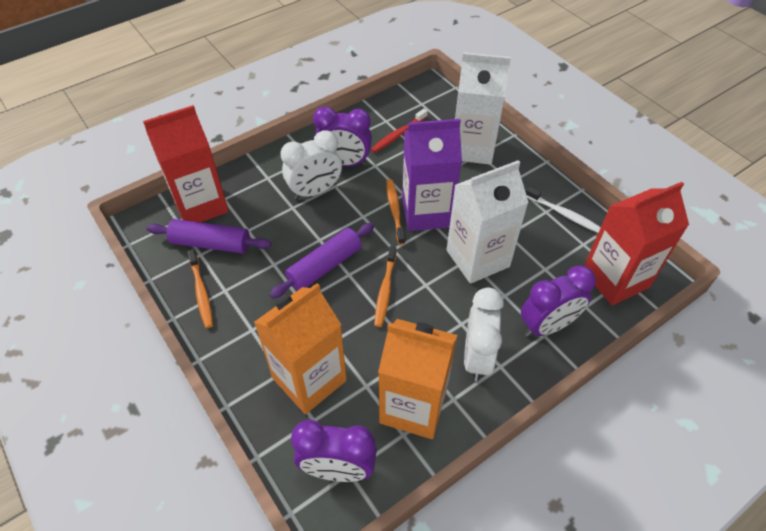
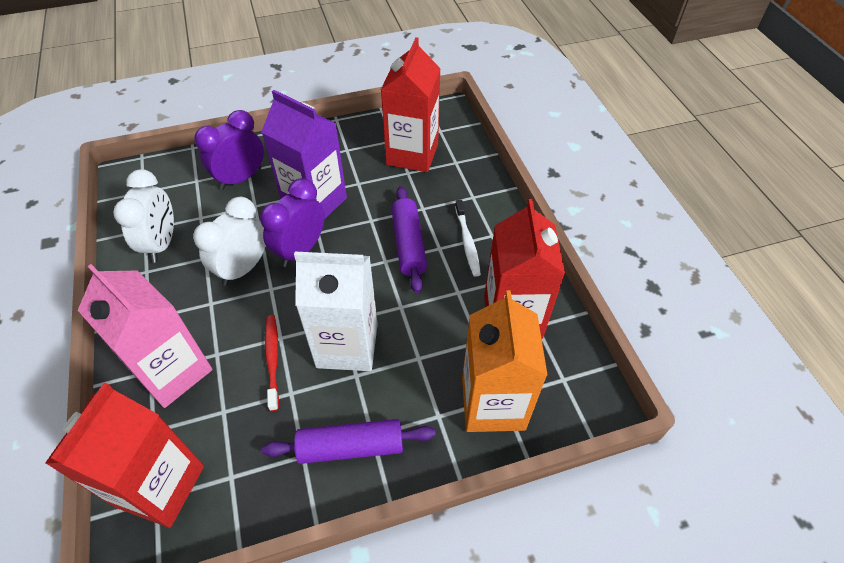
orange carton: [254,283,347,414] [378,319,458,439] = 2 -> [462,290,547,432] = 1
orange toothbrush: [188,249,213,328] [374,246,396,327] [386,179,405,245] = 3 -> none = 0
pink carton: none = 0 -> [78,264,213,408] = 1
purple clock: [291,420,377,482] [313,106,372,167] [521,265,596,337] = 3 -> [194,110,264,190] [260,178,325,267] = 2
red carton: [143,105,229,223] [584,182,689,306] = 2 -> [45,383,204,528] [381,37,441,172] [484,199,565,339] = 3
white carton: [447,160,529,284] [455,52,511,165] = 2 -> [294,252,378,371] = 1

